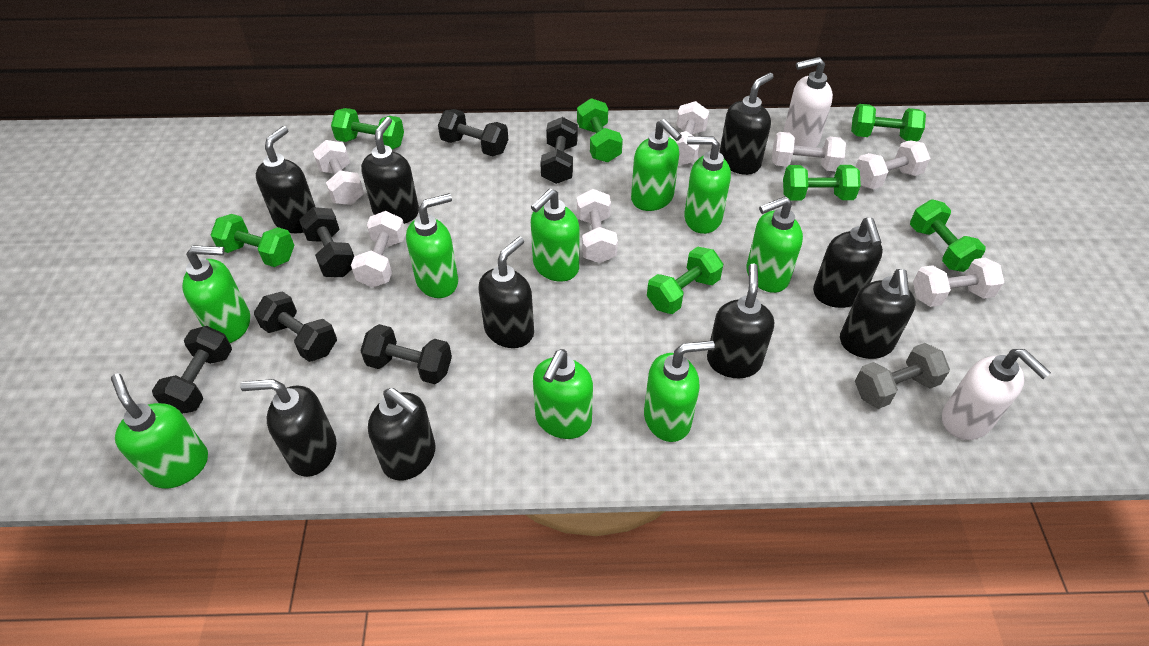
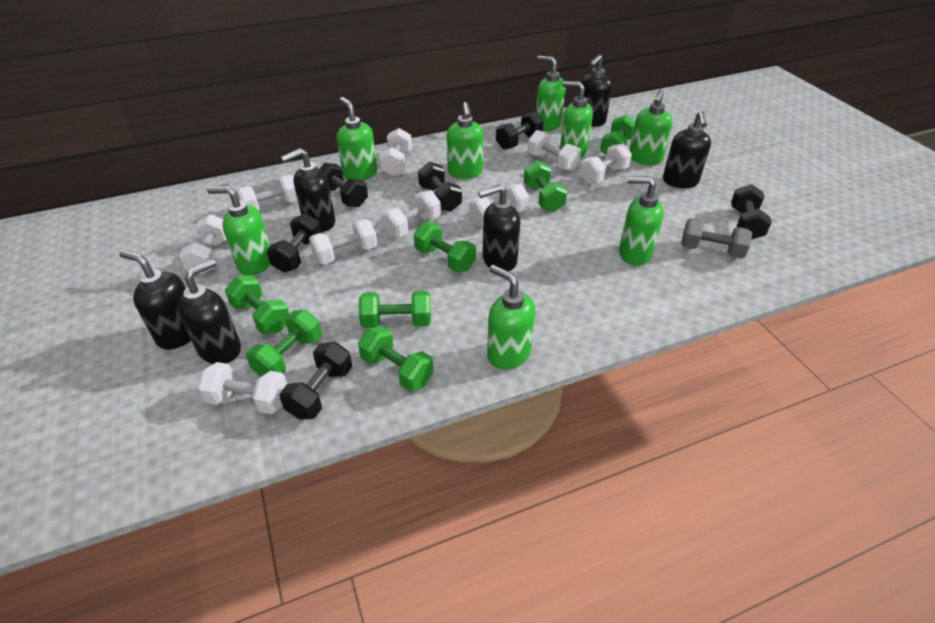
black soap dispenser: [240,379,337,477] [256,126,315,233] [361,117,419,224] [368,388,436,481] [479,237,534,348] [707,264,774,378] [719,72,774,175] [813,218,883,308] [840,269,916,359] = 9 -> [120,250,191,350] [177,259,241,364] [281,148,335,232] [478,184,520,271] [581,55,612,127] [663,111,711,188] = 6
green soap dispenser: [111,373,208,489] [182,245,250,343] [406,193,458,298] [531,189,580,282] [533,349,593,439] [631,119,682,211] [644,340,715,442] [684,136,731,234] [746,196,803,293] = 9 -> [207,186,270,276] [337,97,377,181] [447,102,483,179] [487,265,535,370] [536,56,566,131] [560,81,593,158] [619,176,664,266] [629,89,673,165] = 8
white dumbbell: [313,140,364,205] [351,211,406,287] [577,189,618,263] [670,101,709,165] [772,132,846,171] [855,140,930,189] [913,258,1004,307] = 7 -> [179,214,227,275] [198,362,287,414] [237,175,298,210] [309,219,377,265] [379,128,412,176] [381,191,441,238] [469,184,529,226] [528,130,581,171] [579,144,632,184] = 9
white soap dispenser: [784,57,833,147] [942,349,1051,440] = 2 -> none = 0

